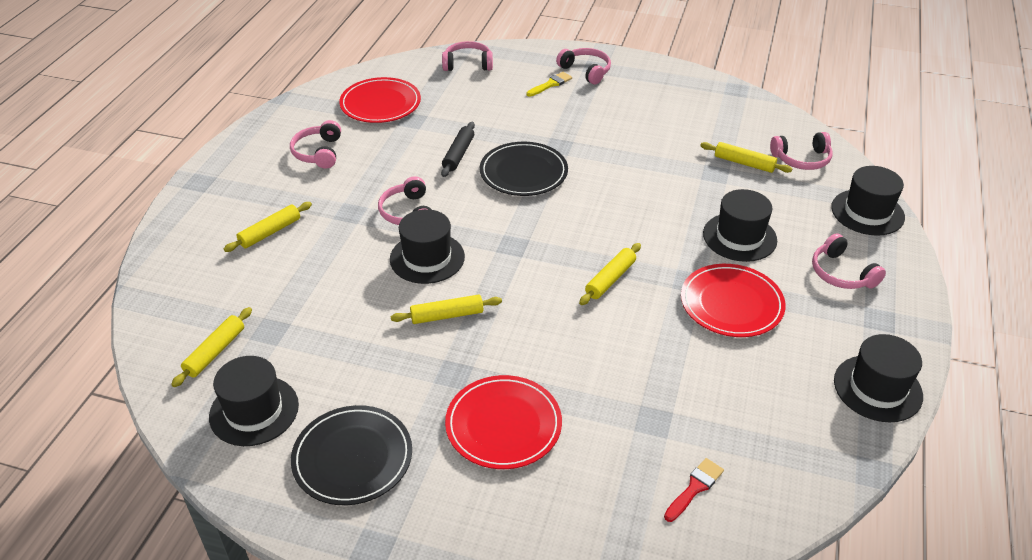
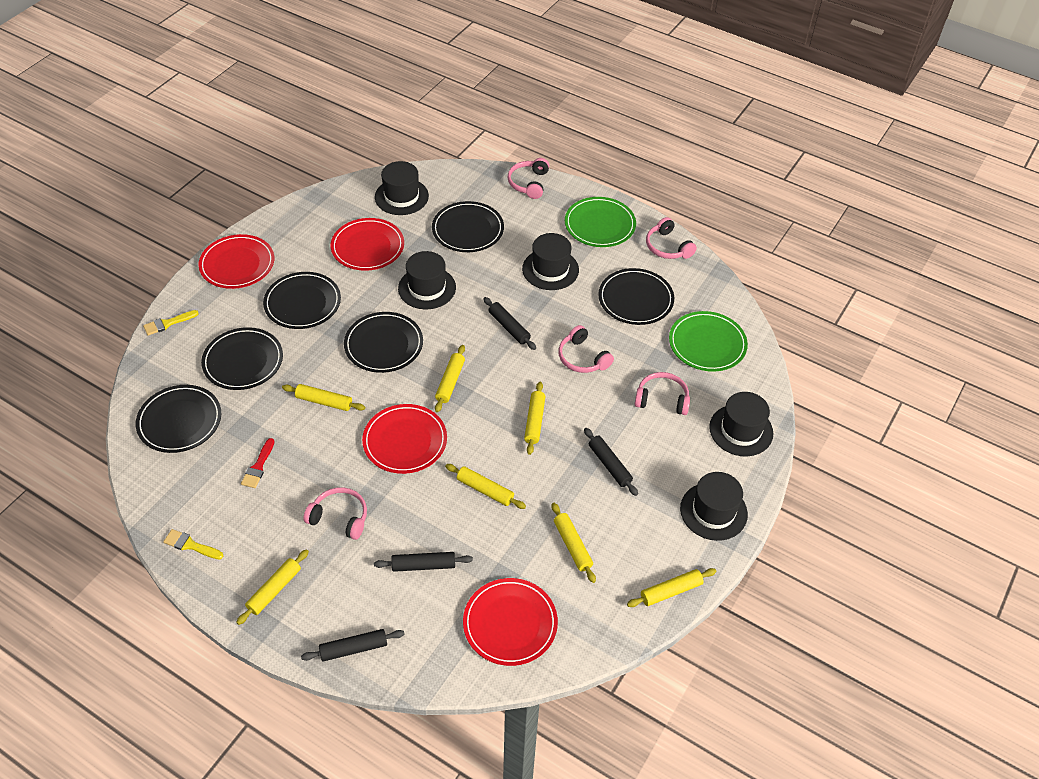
black plate: [291,405,412,505] [480,142,568,196] = 2 -> [136,385,221,453] [201,327,283,390] [263,272,341,329] [344,312,423,373] [432,201,504,252] [598,268,674,325] = 6
black rolling pin: [441,122,475,177] = 1 -> [301,629,405,662] [374,552,473,572] [483,297,536,350] [584,428,638,496] = 4
green plate: none = 0 -> [565,197,636,247] [669,311,748,372] = 2
pink headphones: [290,120,341,169] [378,176,432,225] [442,41,493,71] [556,48,611,84] [770,132,833,170] [812,233,886,289] = 6 -> [304,487,367,540] [508,158,549,199] [559,325,614,373] [635,372,690,415] [646,217,697,259] = 5
red plate: [339,77,421,123] [445,375,562,469] [681,264,786,337] = 3 -> [198,234,274,289] [331,218,404,271] [362,404,447,474] [463,578,558,666] = 4
yellow brush: [526,72,572,96] = 1 -> [143,310,199,336] [163,529,223,560] = 2
yellow rolling pin: [171,307,252,387] [224,202,312,252] [391,295,502,324] [579,243,641,305] [700,142,792,173] = 5 -> [236,549,309,625] [282,384,365,411] [435,345,465,412] [445,464,526,509] [524,382,545,455] [552,503,596,583] [627,568,716,607] = 7

